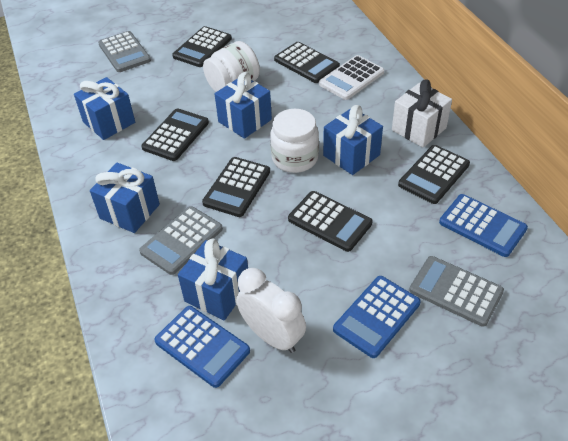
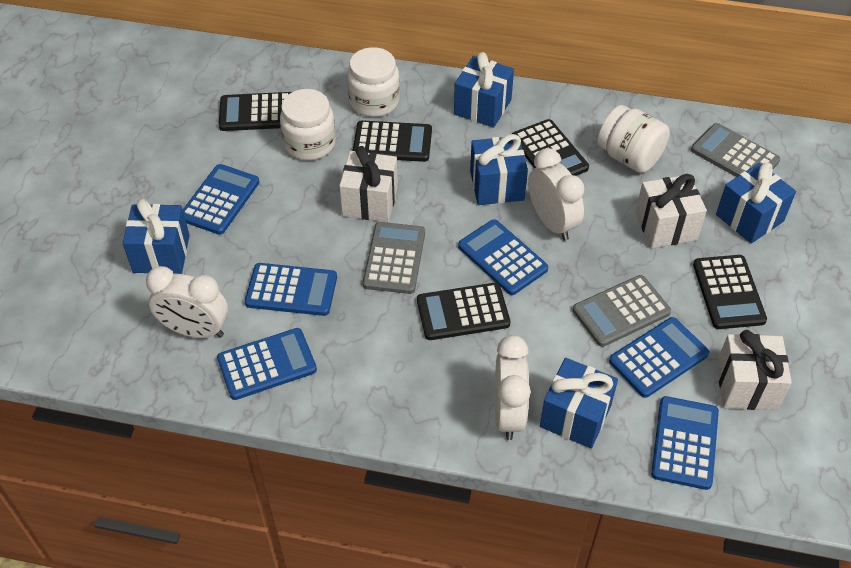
black calculator: [141,108,209,161] [172,26,232,67] [202,157,270,217] [274,42,340,83] [288,191,372,252] [398,145,470,204] = 6 -> [219,92,292,131] [353,120,432,162] [417,283,510,340] [512,119,589,176] [693,255,767,329] = 5
blue calculator: [154,306,250,388] [333,276,421,358] [439,194,528,257] = 3 -> [183,164,260,235] [217,328,317,400] [245,263,337,316] [458,219,548,295] [609,317,709,398] [651,396,719,490] = 6
white calculator: [319,55,384,100] = 1 -> none = 0
white clock: [236,268,306,353] = 1 -> [146,266,228,338] [495,335,531,440] [528,148,585,240] = 3
white gift: [392,79,452,148] = 1 -> [339,146,398,222] [635,174,707,248] [717,330,792,410] = 3
white jar: [203,41,260,92] [270,109,319,173] = 2 -> [280,89,336,160] [347,47,400,117] [597,105,670,173] = 3

